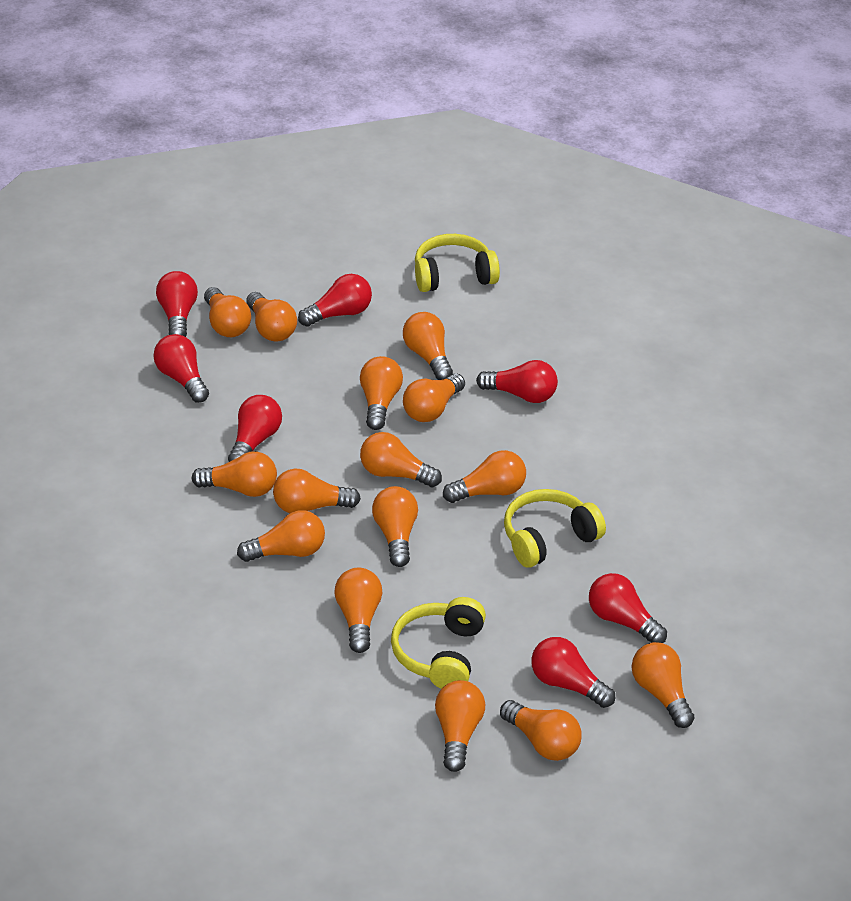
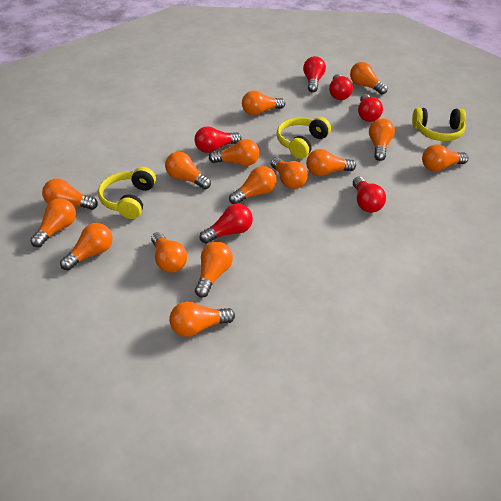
red light bulb: [153,334,209,403] [156,271,198,337] [228,395,282,462] [298,274,372,327] [476,360,558,403] [531,637,615,708] [589,573,667,643] = 7 -> [195,126,242,153] [200,204,253,244] [303,56,326,93] [329,74,353,100] [353,177,386,213] [358,94,383,122] = 6

